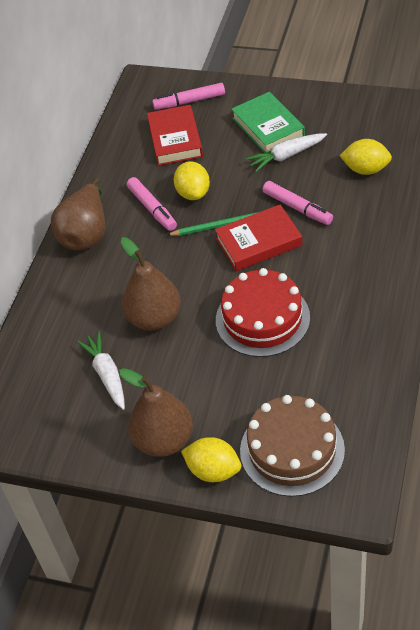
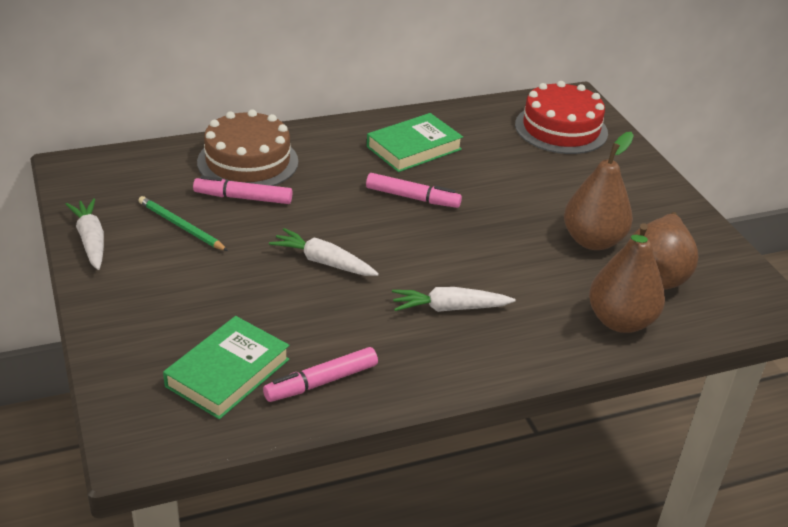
green book: [231,92,305,154] = 1 -> [163,316,289,419] [367,113,463,172] = 2
red book: [147,105,203,166] [215,204,302,271] = 2 -> none = 0
white carrot: [77,331,125,410] [246,133,327,172] = 2 -> [66,198,104,270] [269,228,379,276] [392,287,516,312] = 3
yellow lemon: [174,161,210,200] [181,437,241,482] [339,139,392,175] = 3 -> none = 0

